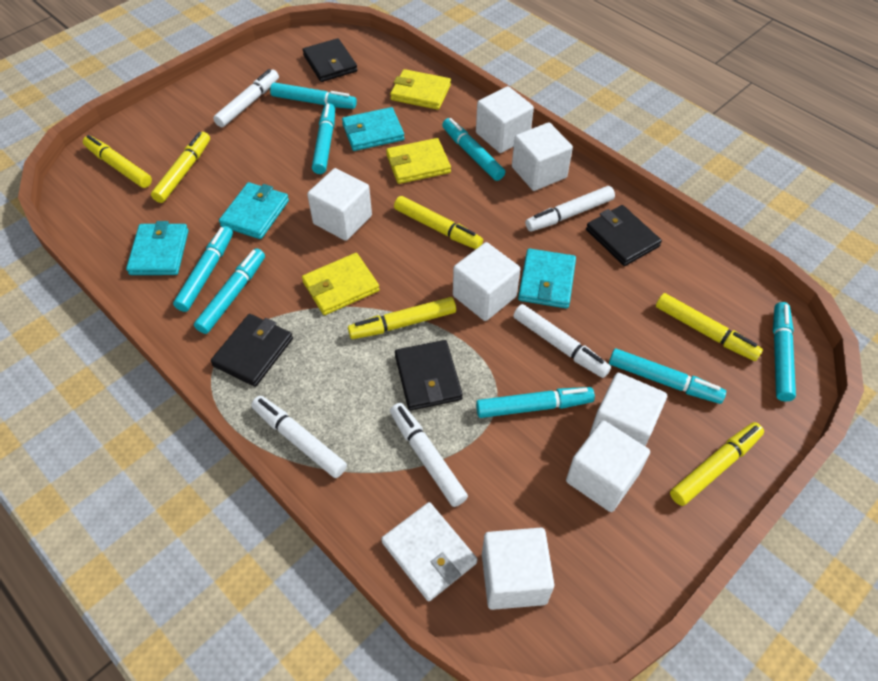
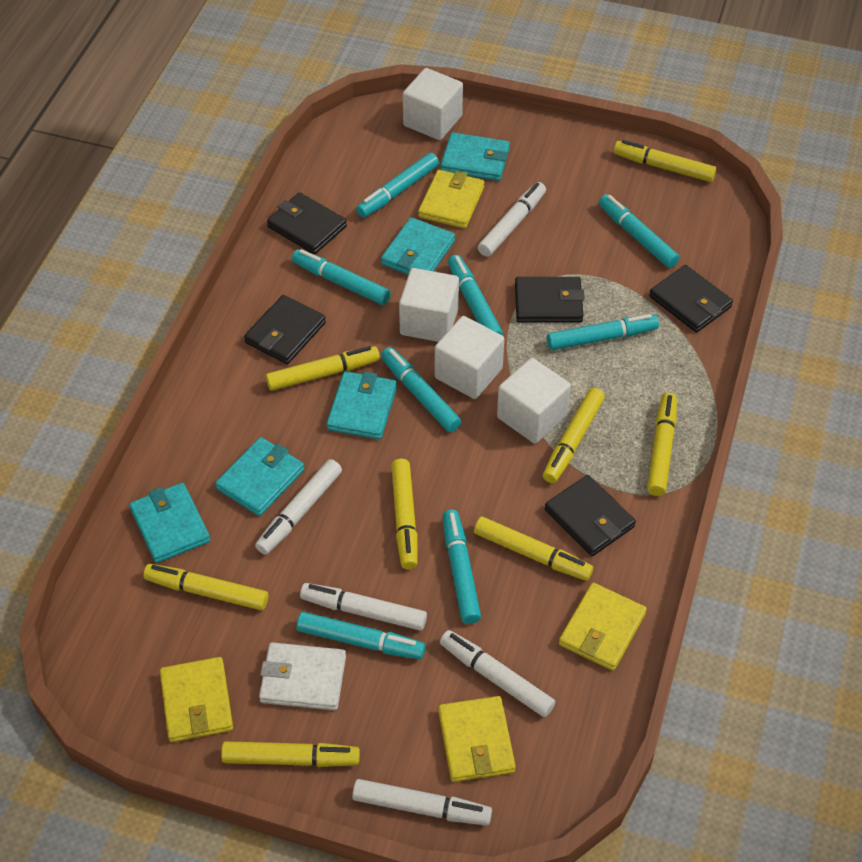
black wallet: [210,314,293,387] [303,38,357,82] [395,340,463,411] [586,205,662,266] = 4 -> [244,295,326,364] [267,192,347,254] [515,277,584,323] [545,475,636,556] [649,265,733,333] = 5
turquoise wallet: [126,221,189,275] [219,182,289,239] [342,107,405,151] [518,248,576,308] = 4 -> [129,483,210,563] [215,437,304,516] [327,371,397,439] [381,217,455,275] [441,132,510,181] = 5
white cube: [307,168,372,241] [453,242,520,321] [476,86,534,153] [482,528,554,610] [512,122,573,191] [566,420,650,512] [590,373,667,446] = 7 -> [399,268,459,342] [403,68,463,140] [435,316,504,399] [497,358,571,444] = 4
yellow marker: [83,135,152,188] [151,132,210,203] [348,297,456,339] [394,196,483,249] [656,293,763,361] [670,422,764,506] = 6 -> [144,564,268,610] [221,741,360,767] [266,346,380,391] [391,459,418,569] [474,517,593,581] [543,388,605,483] [613,140,716,182] [647,393,677,496] = 8
yellow wallet: [302,253,380,315] [386,138,451,184] [390,69,451,110] = 3 -> [160,657,233,742] [418,170,484,229] [438,696,516,782] [559,583,647,671] = 4

